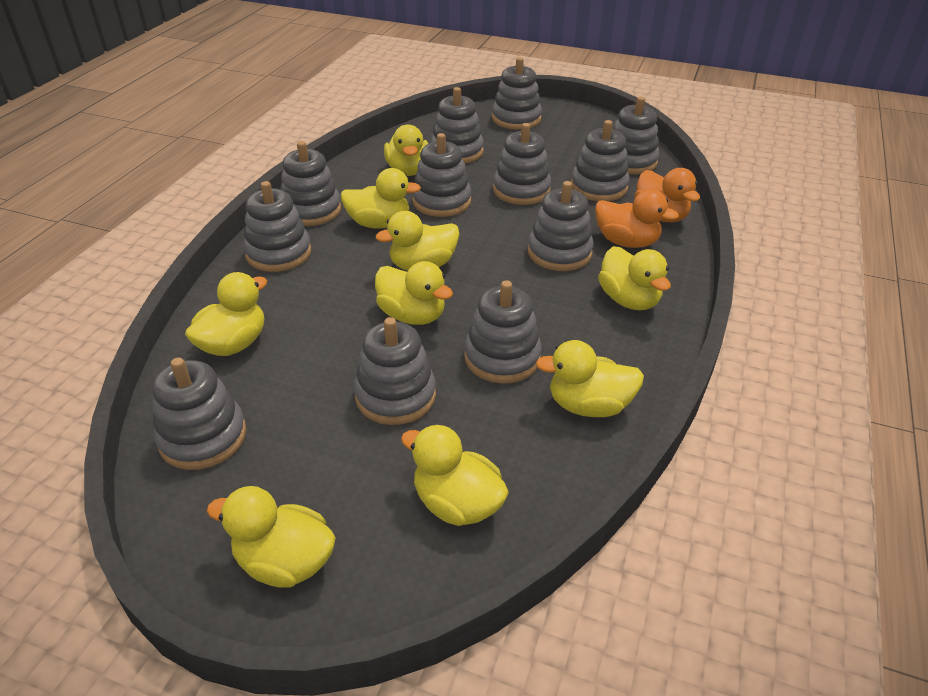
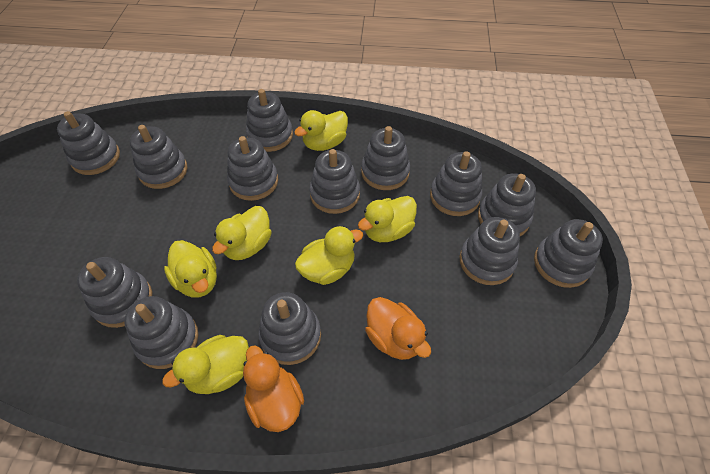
grey stacking toy: [152,358,246,470] [243,181,312,272] [280,141,341,226] [354,317,436,425] [412,133,471,217] [430,87,484,163] [464,280,542,384] [492,57,542,130] [493,123,551,205] [528,181,594,271] [571,120,630,201] [613,97,659,175] = 12 -> [57,111,120,175] [77,257,152,328] [124,296,198,369] [130,125,188,189] [227,136,278,201] [246,89,293,152] [258,292,321,365] [309,149,360,214] [361,126,410,190] [430,151,482,216] [460,217,520,285] [478,173,536,236] [534,219,603,288] = 13
yellow duck: [185,272,267,356] [207,486,336,588] [340,168,421,229] [375,261,453,325] [376,211,459,271] [384,124,428,176] [401,425,509,526] [536,340,644,417] [598,246,671,310] = 9 -> [162,335,249,394] [164,240,217,297] [212,206,272,260] [294,110,348,151] [295,226,363,285] [358,196,417,242] = 6

